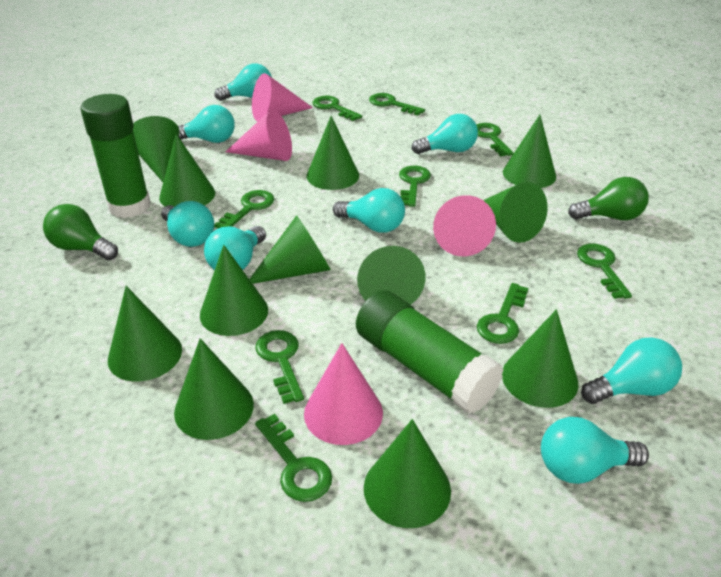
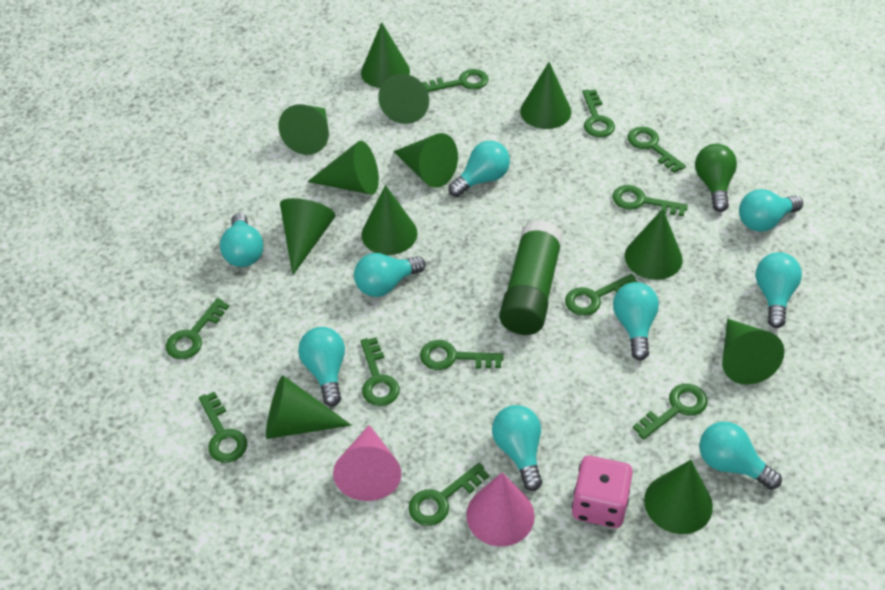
green glue stick: [80,94,151,218] [356,290,504,414] = 2 -> [499,220,563,335] = 1
green key: [214,190,274,228] [255,330,304,404] [255,414,332,502] [313,96,362,121] [369,93,425,115] [399,166,431,207] [476,123,514,156] [477,283,528,344] [577,244,632,299] = 9 -> [166,298,229,359] [199,392,247,463] [361,337,400,406] [409,463,489,526] [420,340,504,370] [422,69,489,92] [565,274,637,316] [582,89,615,137] [613,185,688,216] [628,127,686,173] [633,384,708,440] = 11
green light bulb: [43,204,118,260] [568,177,649,221] = 2 -> [695,144,737,212] = 1
pink cone: [225,110,292,161] [252,73,313,121] [304,343,383,445] [433,195,496,256] = 4 -> [333,425,401,501] [466,472,535,547] = 2
pink dice: none = 0 -> [572,456,633,528] = 1
turquoise light bulb: [161,201,214,247] [178,105,235,143] [204,226,266,270] [215,63,272,101] [333,188,405,233] [412,114,478,154] [541,417,649,484] [581,338,682,404] = 8 -> [220,213,263,267] [298,327,345,406] [354,253,426,297] [448,141,510,197] [492,405,542,491] [613,282,659,360] [699,422,782,490] [739,189,803,232] [756,252,802,328] = 9

